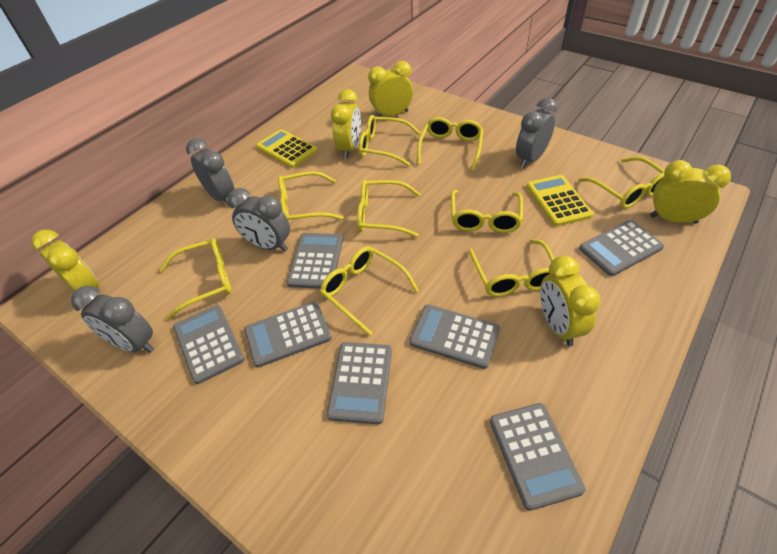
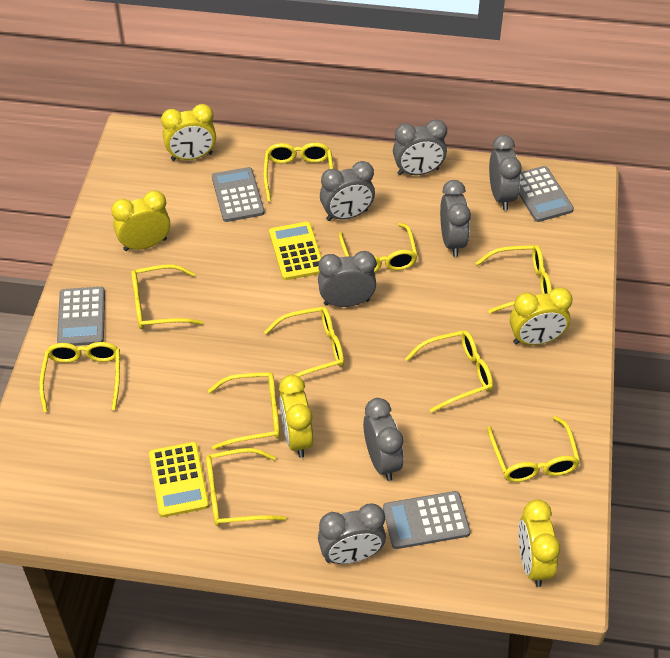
grey calculator: [173,305,244,384] [244,302,332,367] [287,233,343,289] [327,342,392,424] [409,304,500,369] [490,403,586,511] [579,220,664,276] = 7 -> [57,287,105,346] [212,167,265,222] [383,491,471,549] [519,166,574,222] = 4
grey clock: [71,286,154,353] [186,138,234,206] [228,188,290,252] [516,98,558,168] = 4 -> [318,251,376,307] [318,504,386,564] [320,161,375,221] [363,398,404,481] [393,119,447,175] [440,180,471,257] [489,135,522,210] = 7
yellow glasses: [159,238,231,319] [278,171,344,223] [320,246,419,336] [357,180,420,237] [359,115,420,166] [417,117,483,171] [451,190,523,233] [468,239,554,296] [579,157,665,208] = 9 -> [39,342,120,412] [131,264,203,329] [206,448,286,526] [208,372,280,450] [264,143,333,202] [264,307,344,377] [339,223,418,273] [405,330,493,413] [476,245,552,314] [487,416,580,482] = 10

